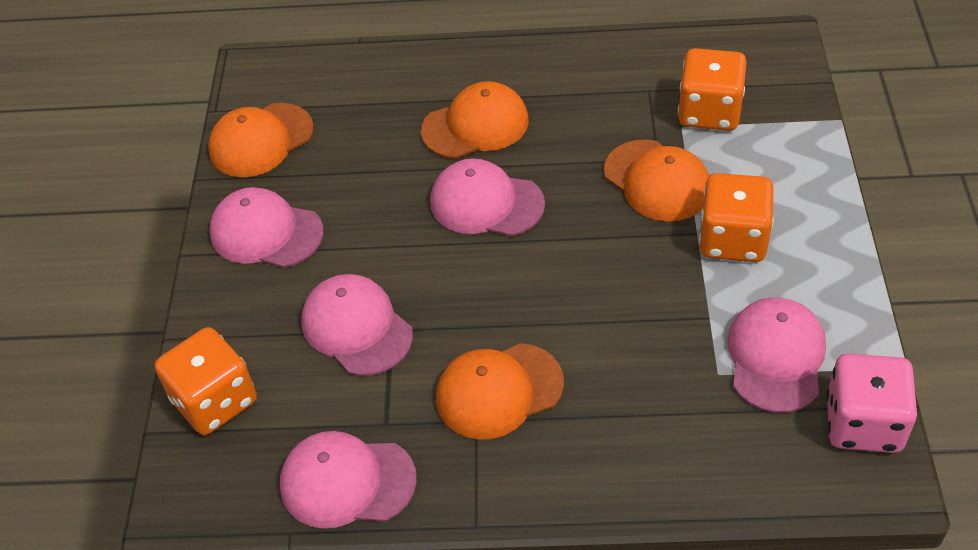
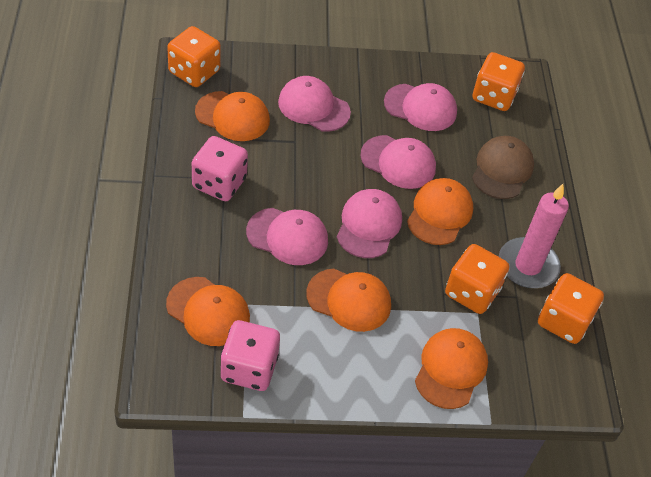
brown cap: none = 0 -> [472,136,534,199] = 1
orange cap: [208,103,314,177] [421,81,529,159] [436,343,564,440] [604,140,709,221] = 4 -> [166,277,250,346] [195,91,270,141] [306,268,391,332] [407,178,473,245] [415,328,488,409] = 5
orange dice: [155,327,257,435] [678,48,747,131] [699,173,774,262] = 3 -> [167,26,221,87] [445,244,509,314] [473,52,525,111] [538,273,604,344] = 4
pink candle: none = 0 -> [499,184,569,288] = 1
pink dice: [826,354,918,453] = 1 -> [192,136,248,201] [220,320,280,391] = 2

